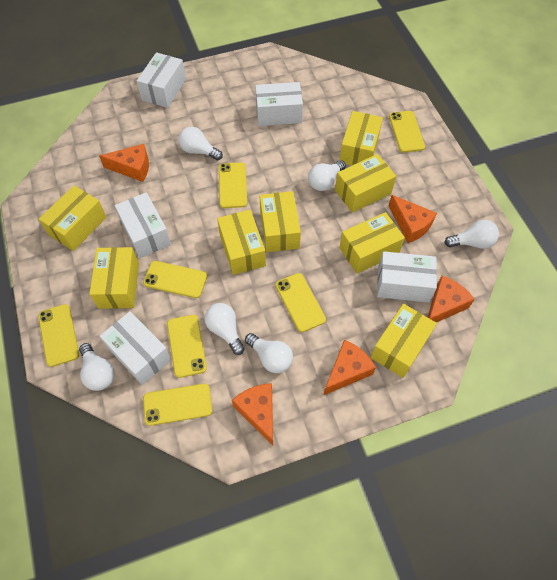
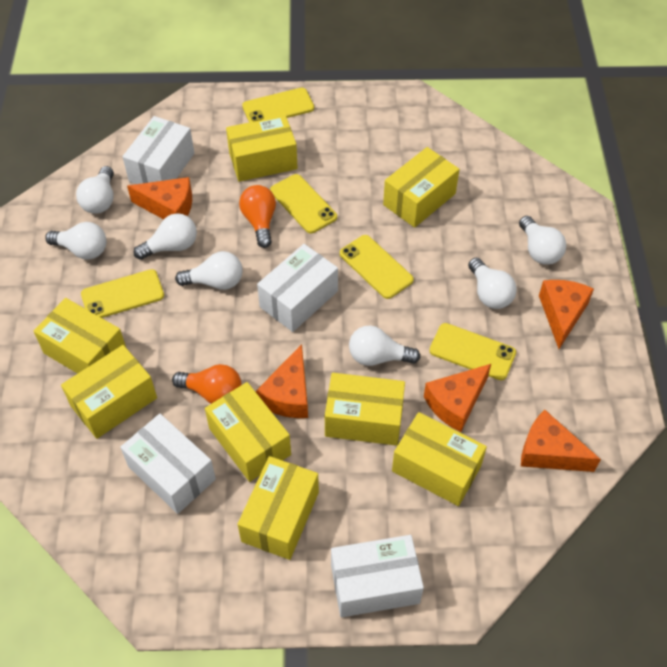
orange light bulb: none = 0 -> [172,364,242,404] [239,185,276,248] = 2
white box: [100,311,171,385] [115,192,171,258] [137,52,186,108] [255,82,303,126] [377,251,437,303] = 5 -> [120,414,216,514] [122,116,194,184] [257,244,338,332] [331,535,424,617] = 4
white light bulb: [79,343,115,391] [178,127,223,160] [204,303,245,355] [245,333,293,373] [308,160,346,191] [444,220,499,249] = 6 -> [45,222,107,260] [76,166,114,214] [133,213,197,260] [175,251,243,290] [349,326,420,366] [468,258,517,309] [519,216,566,265] = 7
yellow phone: [38,304,79,367] [143,261,207,298] [143,383,212,426] [167,315,207,378] [219,162,247,208] [275,273,326,332] [389,111,425,153] = 7 -> [81,269,164,318] [242,88,314,122] [270,174,337,234] [340,235,414,299] [429,323,516,380] = 5

